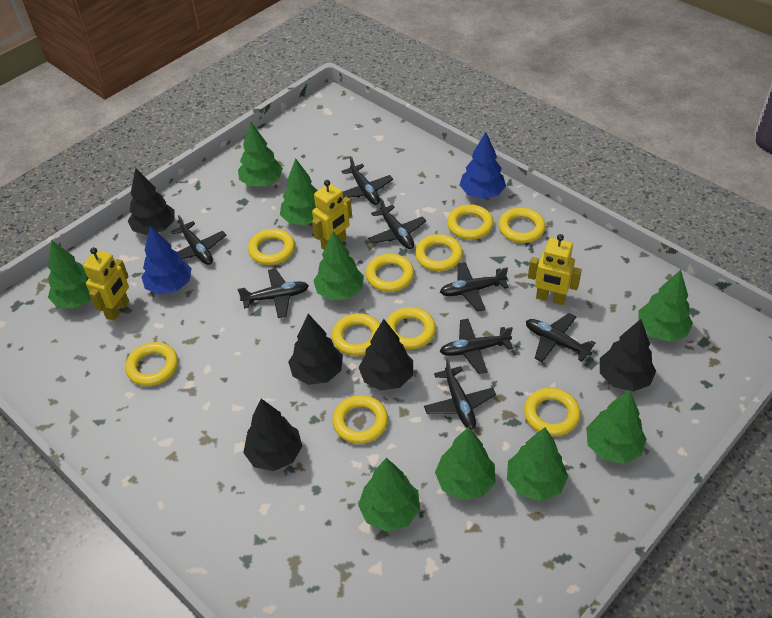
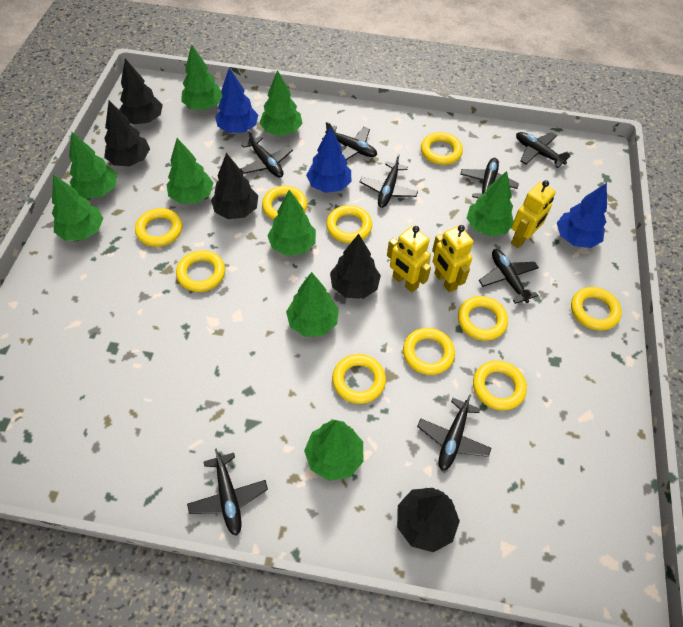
blue tree: [141,226,192,295] [460,132,506,199] = 2 -> [215,68,258,133] [306,127,351,193] [557,183,607,248] = 3

